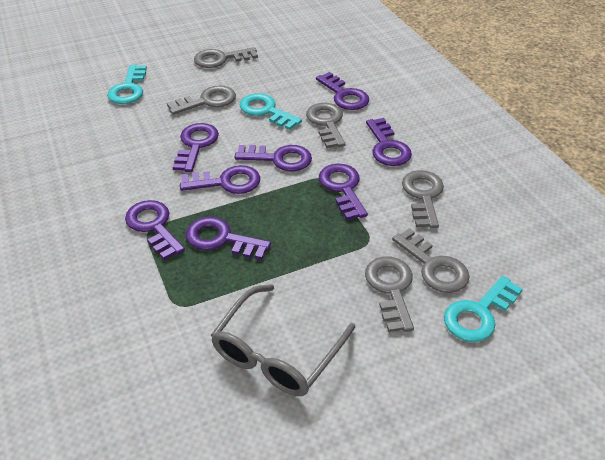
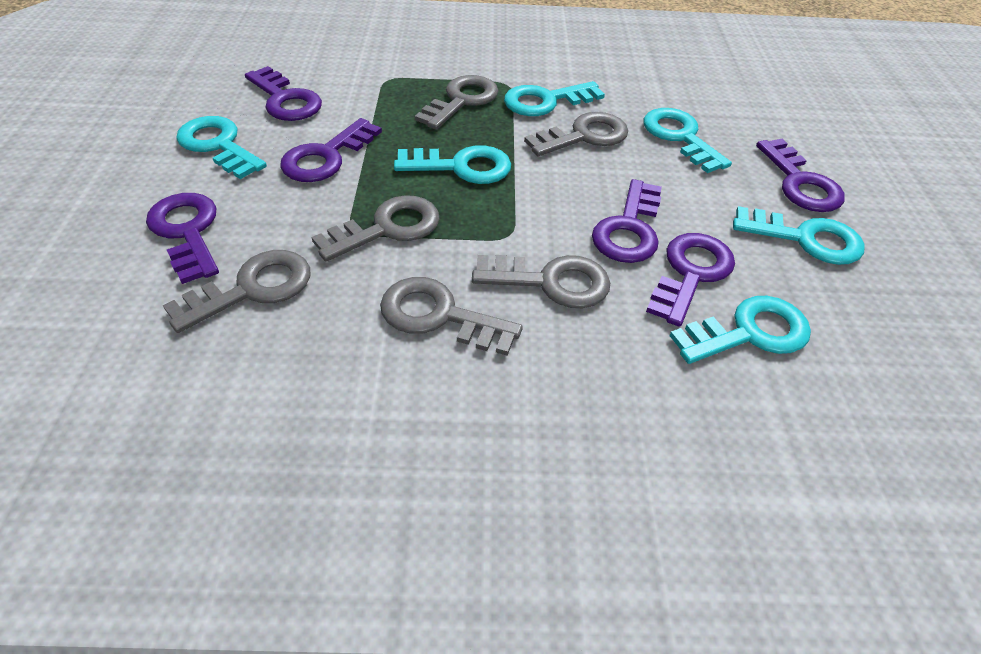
grey glasses: [211,284,355,396] = 1 -> none = 0
purple key: [125,200,185,260] [173,123,219,172] [180,165,260,194] [186,217,271,260] [234,145,312,171] [316,72,369,110] [319,163,368,220] [366,118,412,166] = 8 -> [146,193,219,284] [245,66,322,121] [280,118,382,182] [592,179,662,263] [646,233,735,327] [756,139,845,212] = 6
turquoise key: [107,65,147,104] [240,93,302,130] [444,276,523,342] = 3 -> [176,116,267,179] [394,145,511,184] [504,81,605,116] [644,108,732,173] [669,296,811,364] [733,206,865,265] = 6

